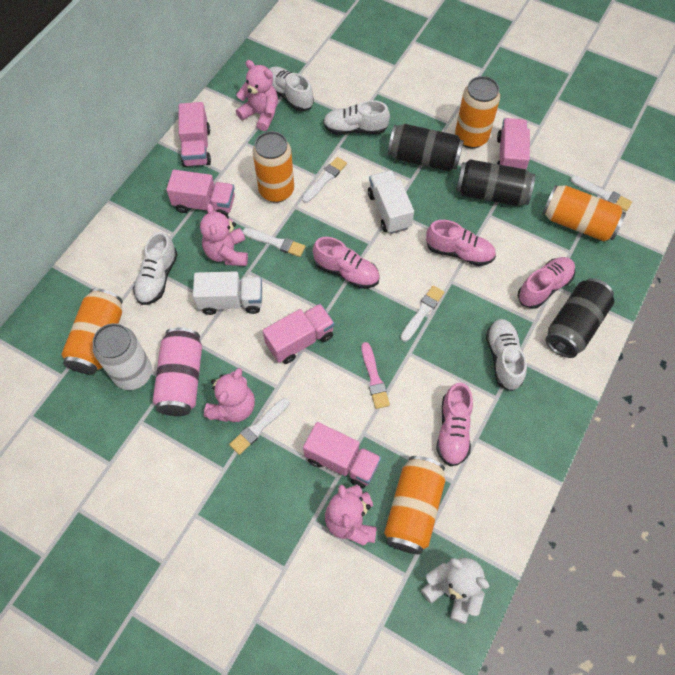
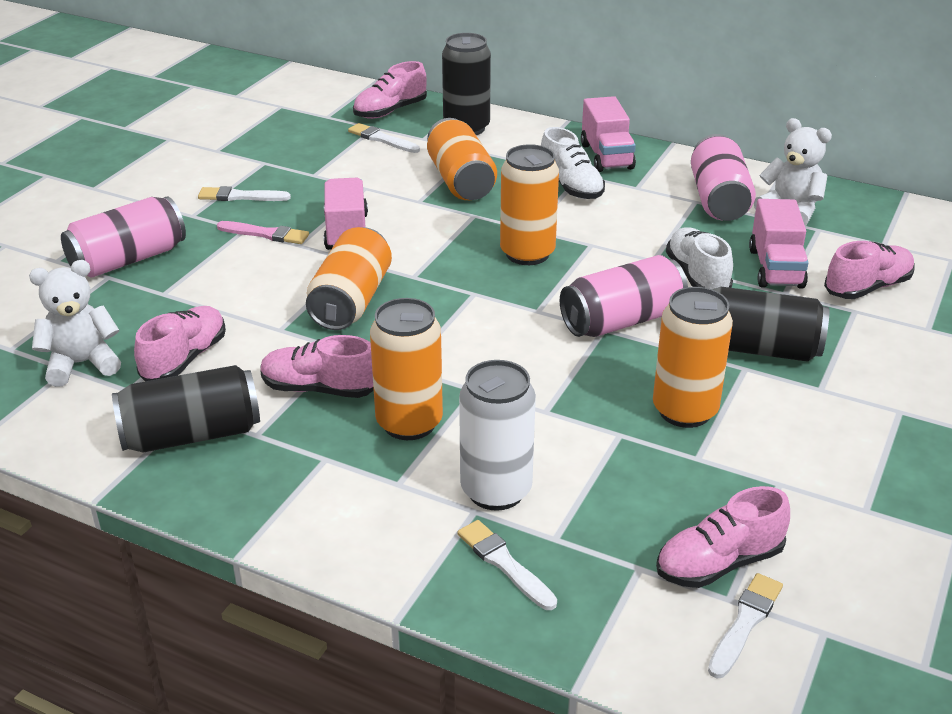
pink can: [153,327,202,416] = 1 -> [61,196,186,278] [560,255,688,337] [691,134,756,221] = 3
pink shoe: [313,237,380,289] [426,220,496,266] [436,383,473,466] [518,257,575,309] = 4 -> [134,306,226,381] [260,335,374,398] [353,61,427,119] [656,486,790,588] [824,241,915,299] = 5
pink teddy bear: [200,204,248,266] [204,368,255,422] [236,60,278,131] [325,485,377,545] = 4 -> none = 0
pink truck: [166,170,235,216] [179,102,211,167] [263,304,335,364] [303,422,381,489] [497,118,530,169] = 5 -> [324,178,368,250] [581,96,636,172] [749,199,809,288] = 3
white brush: [229,398,290,455] [243,228,305,257] [302,157,347,203] [401,285,444,342] [570,176,632,212] = 5 -> [198,186,291,201] [348,123,420,153] [458,520,557,610] [708,573,783,679] = 4
white shoe: [133,232,178,305] [269,67,314,111] [323,100,390,135] [486,319,527,391] = 4 -> [541,127,605,199] [666,228,733,289] = 2
white teddy bear: [421,558,489,624] = 1 -> [29,260,121,387] [754,118,832,226] = 2
white truck: [193,272,262,315] [368,170,414,234] = 2 -> none = 0

